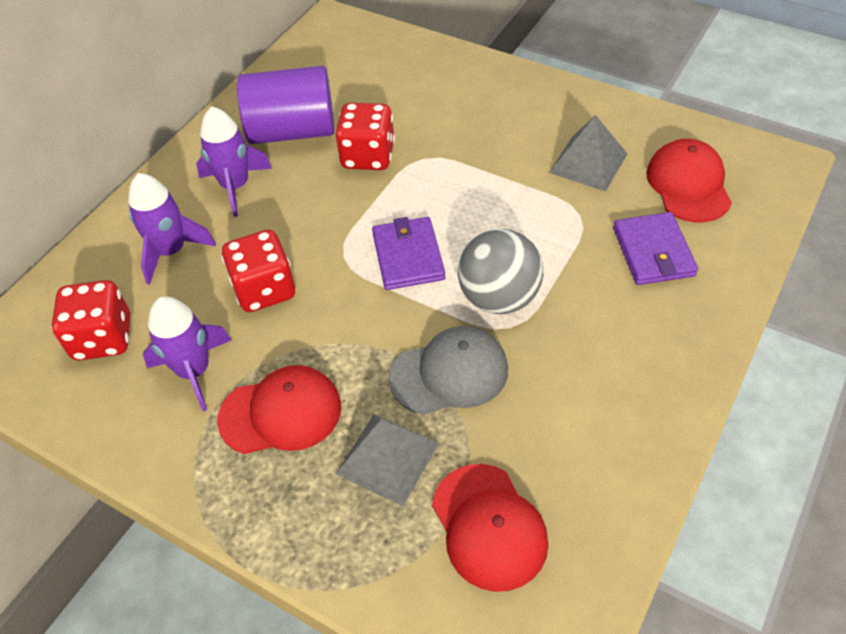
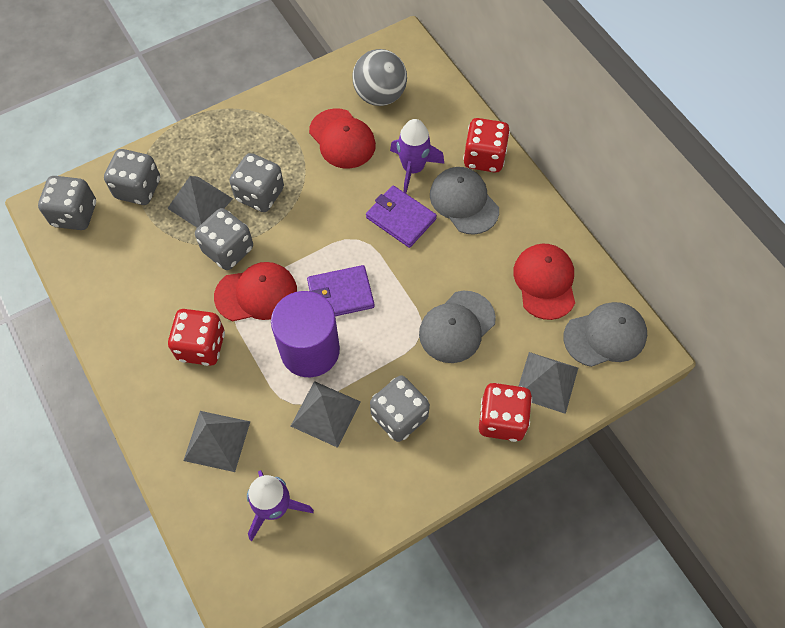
grey cap: [389,326,508,415] = 1 -> [419,291,496,363] [430,167,499,235] [563,302,647,367] = 3
grey dice: none = 0 -> [38,176,96,230] [104,149,160,205] [195,208,253,270] [229,153,284,212] [370,375,430,442] = 5
grey pyramid: [336,414,439,506] [549,115,627,192] = 2 -> [167,176,233,228] [183,411,250,472] [291,381,361,448] [518,352,578,414] = 4
purple rocket: [128,173,216,285] [143,296,231,412] [196,106,272,217] = 3 -> [247,470,314,541] [390,119,444,193] = 2

